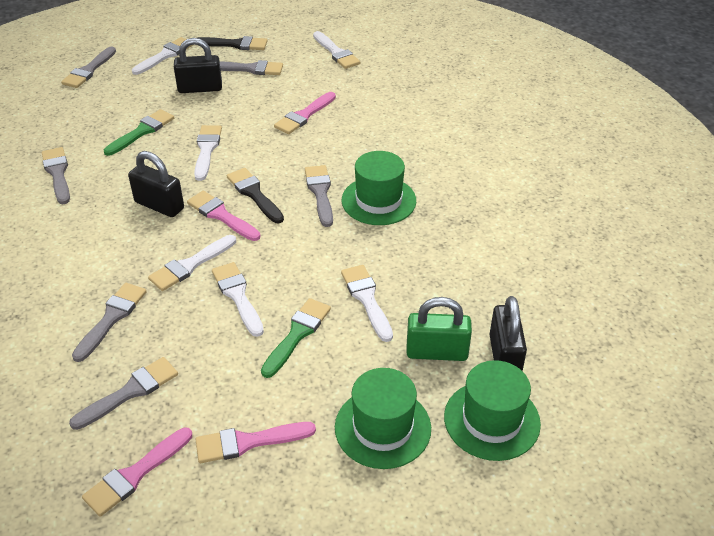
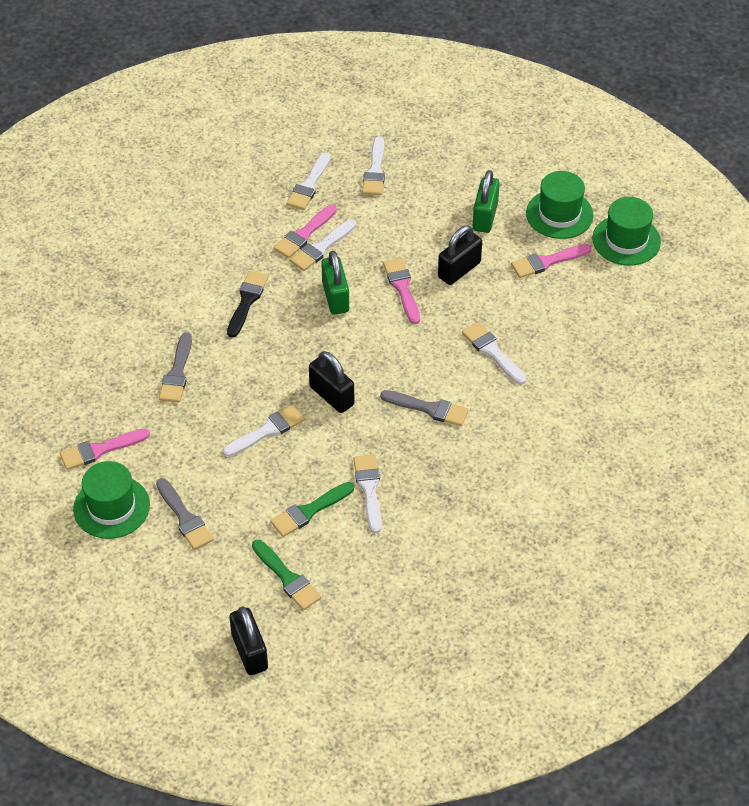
black brush: [197,36,267,50] [227,168,284,223] = 2 -> [227,271,268,338] = 1
green padlock: [406,297,472,361] = 1 -> [321,251,349,315] [473,170,500,233] = 2
grey brush: [42,147,70,204] [61,46,116,88] [69,357,178,430] [72,283,147,362] [220,60,283,75] [305,165,333,227] = 6 -> [156,478,214,550] [159,332,192,402] [380,390,468,426] = 3

